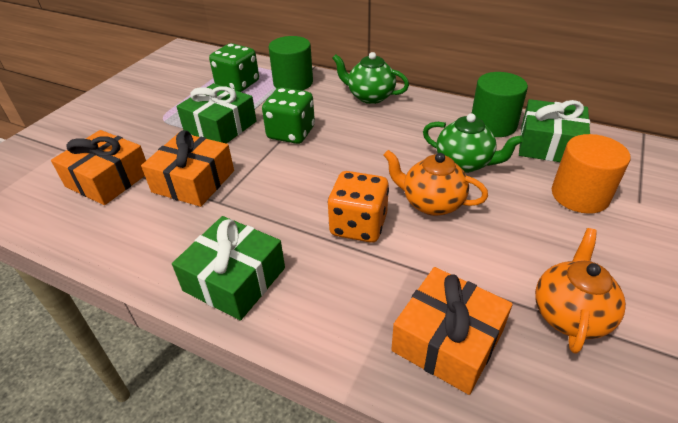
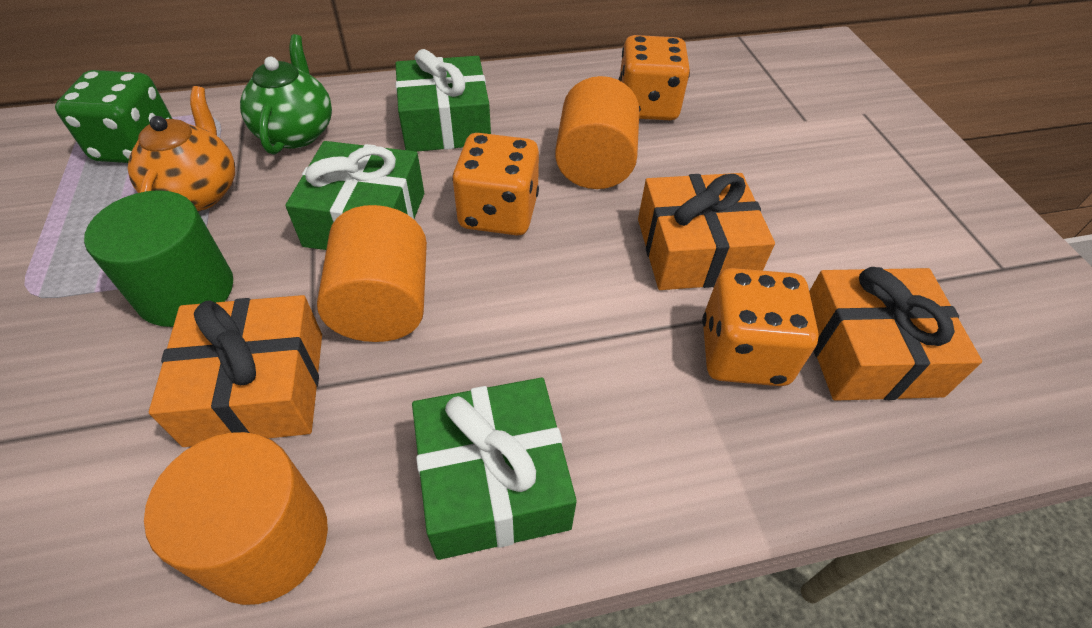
green cylinder: [269,36,313,91] [472,72,528,137] = 2 -> [84,190,233,327] = 1
green dice: [209,43,259,92] [262,87,315,144] = 2 -> [55,70,172,163] = 1
green teapot: [332,52,409,104] [423,113,523,173] = 2 -> [240,34,332,154] = 1
orange cylinder: [552,134,630,214] = 1 -> [144,432,328,605] [317,205,427,342] [555,76,639,189] = 3
orange dice: [328,171,389,243] = 1 -> [452,133,539,235] [619,35,690,120] [702,268,819,386] = 3
orange teapot: [384,150,488,216] [535,228,626,354] = 2 -> [127,86,235,211] = 1

